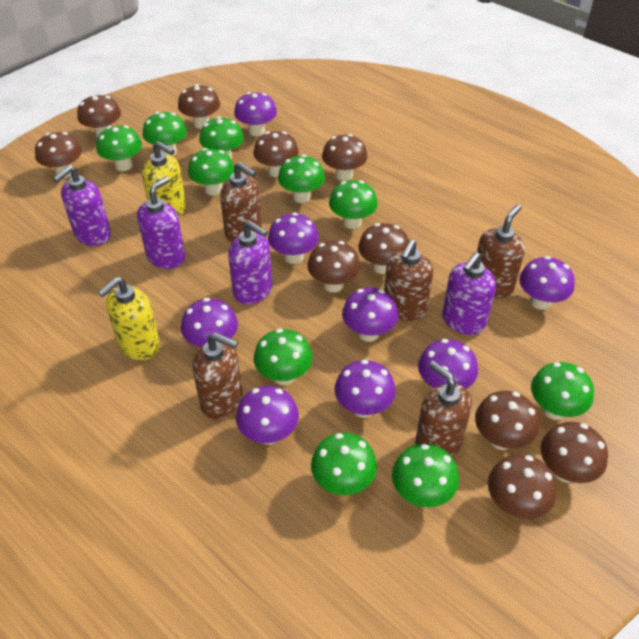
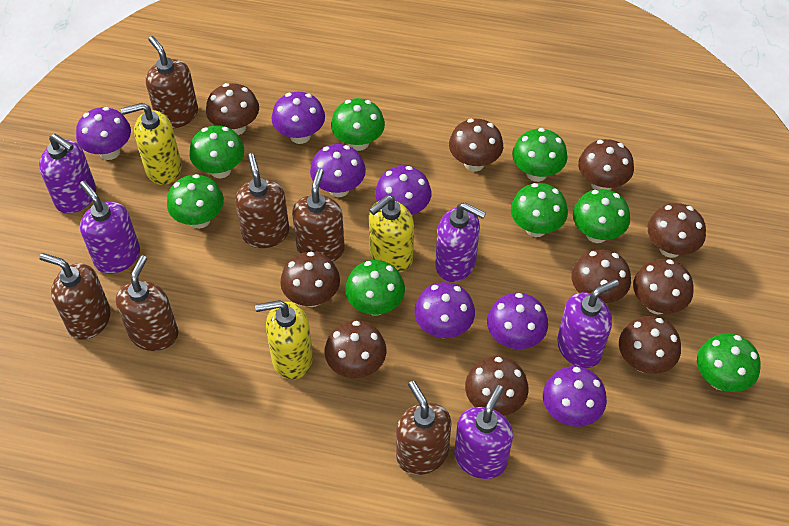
brown soap dispenser: [193,332,243,420] [220,162,262,242] [384,240,433,321] [415,361,472,457] [477,204,525,298] = 5 -> [39,253,111,340] [116,255,178,351] [146,36,198,128] [235,153,289,248] [292,168,345,262] [396,381,451,475] = 6
green mushroom: [96,125,142,171] [143,112,187,156] [188,148,234,196] [199,116,244,160] [254,329,312,385] [278,155,325,203] [311,433,377,495] [329,180,378,229] [392,444,459,507] [531,362,594,420] = 10 -> [167,174,224,229] [189,125,244,178] [331,98,385,151] [345,260,405,316] [511,183,568,237] [512,128,568,182] [573,189,630,243] [697,333,761,392] = 8
purple mushroom: [181,298,238,347] [234,92,277,136] [236,386,299,445] [268,213,319,264] [335,359,396,418] [342,287,398,342] [418,339,478,389] [519,256,575,310] = 8 -> [76,107,131,160] [272,91,325,144] [310,144,366,197] [375,166,431,215] [414,282,475,338] [487,293,548,349] [543,366,607,427] = 7
purple soap dispenser: [53,166,111,246] [137,177,185,269] [228,221,272,304] [442,252,496,335] = 4 -> [39,134,96,214] [80,181,140,274] [435,203,486,282] [454,385,513,479] [557,279,619,368] = 5
yellow soap dispenser: [98,277,160,360] [142,141,186,217] = 2 -> [121,103,182,185] [255,300,313,380] [369,195,414,273] = 3

